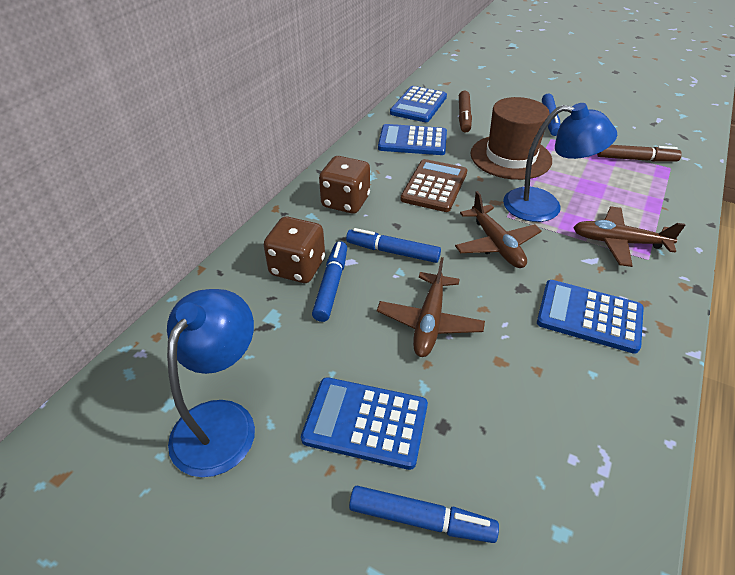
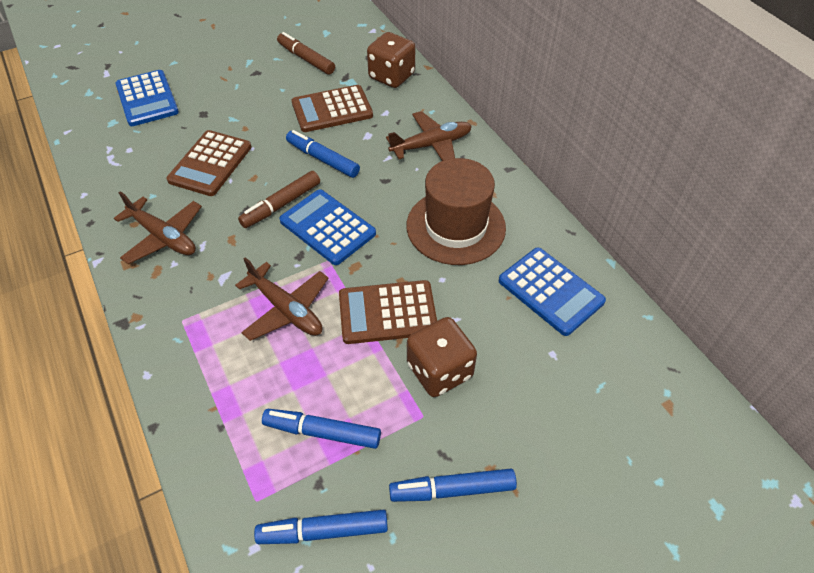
blue calculator: [301,377,428,470] [378,124,447,155] [390,86,447,122] [537,280,644,354] = 4 -> [115,70,179,126] [280,189,376,265] [499,247,606,336] = 3
blue lamp: [167,289,255,477] [503,103,617,222] = 2 -> none = 0
brown calculator: [401,159,467,212] = 1 -> [166,130,252,196] [292,85,373,132] [339,280,437,344] = 3

